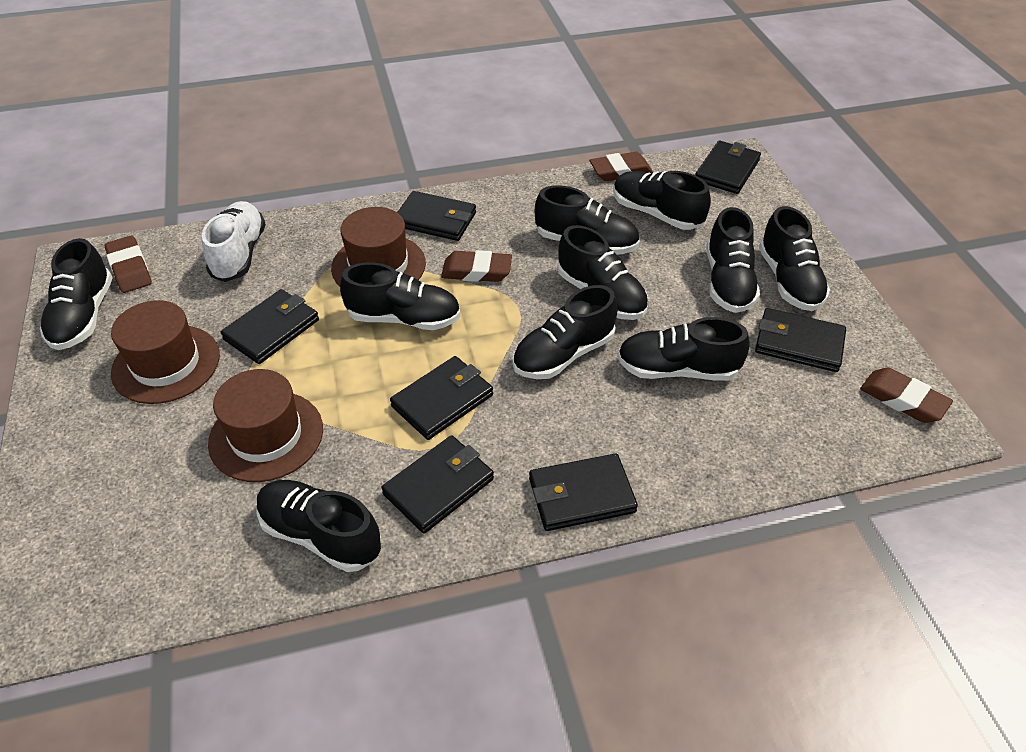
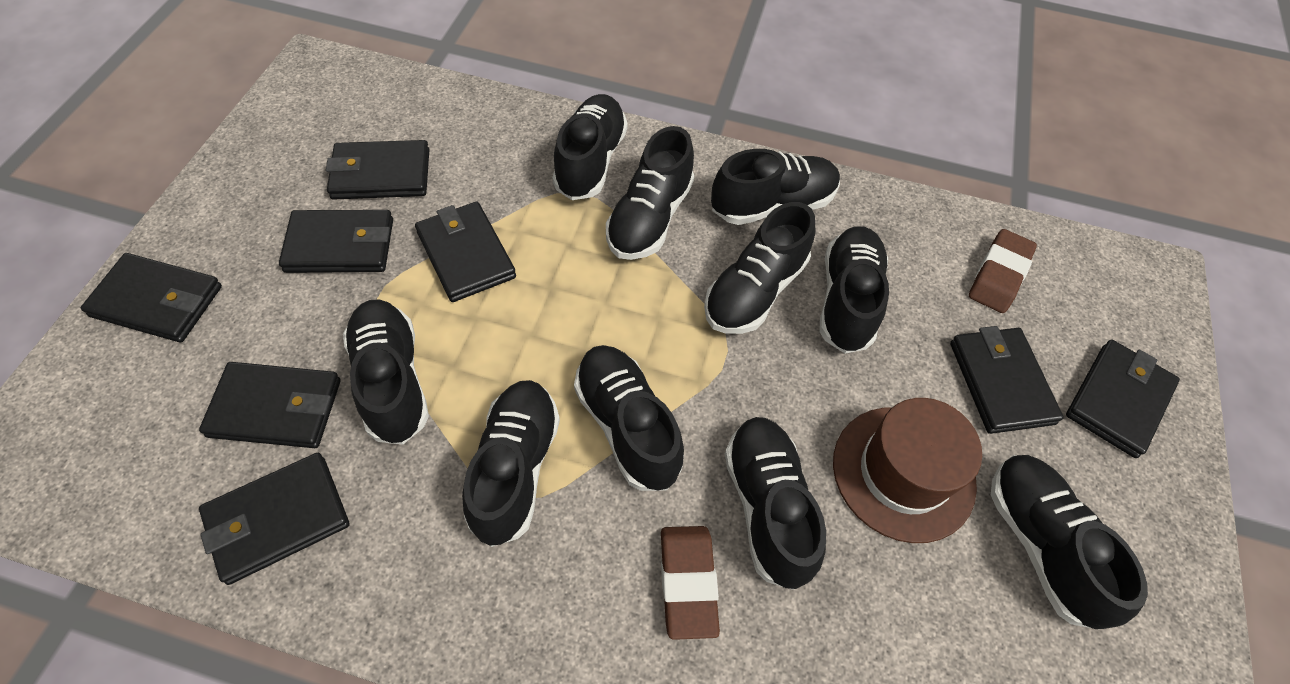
black wallet: [221,289,319,364] [381,435,494,533] [390,356,493,440] [397,191,476,241] [529,453,638,531] [695,140,761,194] [755,308,846,372] = 7 -> [81,253,222,342] [199,362,341,448] [199,453,349,585] [279,210,393,273] [326,140,429,200] [415,202,516,302] [950,326,1064,434] [1066,340,1180,458] = 8
brown eraser: [105,236,152,293] [441,250,512,282] [589,152,653,181] [860,368,953,423] = 4 -> [661,526,720,640] [969,229,1037,313] = 2
brown hat: [111,300,220,404] [208,369,323,482] [331,207,426,286] = 3 -> [833,398,982,543] = 1
white shoe: [202,201,266,282] = 1 -> none = 0

